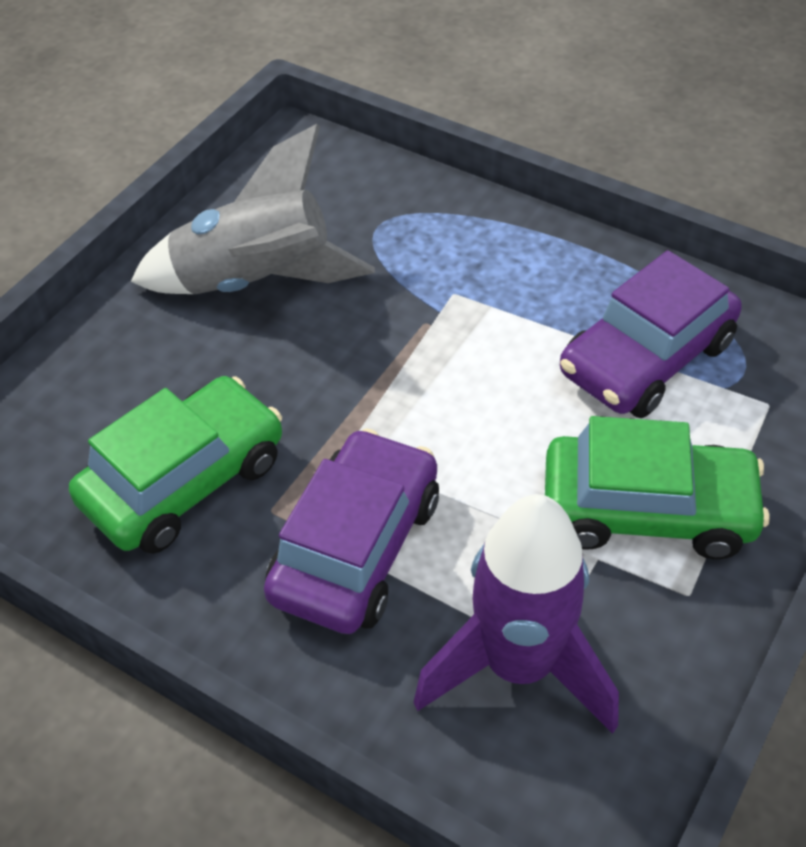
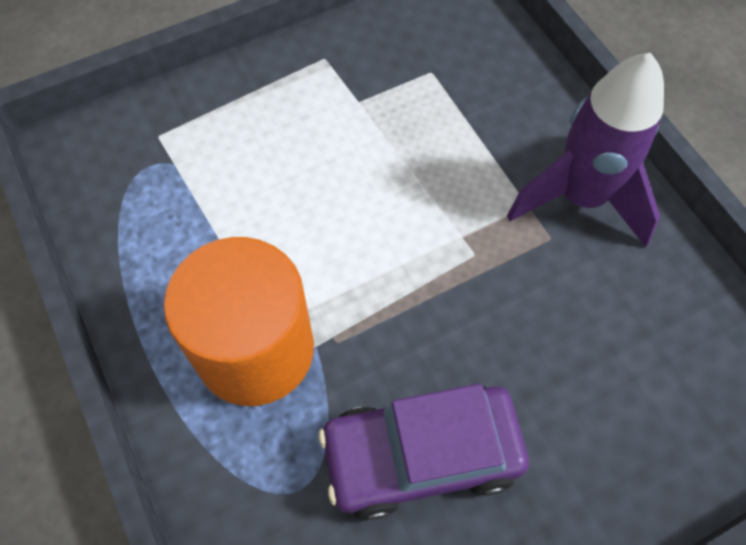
green car: [69,376,282,554] [545,416,770,559] = 2 -> none = 0
grey rocket: [130,124,375,294] = 1 -> none = 0
orange cylinder: none = 0 -> [164,237,314,406] = 1
purple car: [264,428,439,634] [560,250,742,418] = 2 -> [319,384,529,520] = 1

